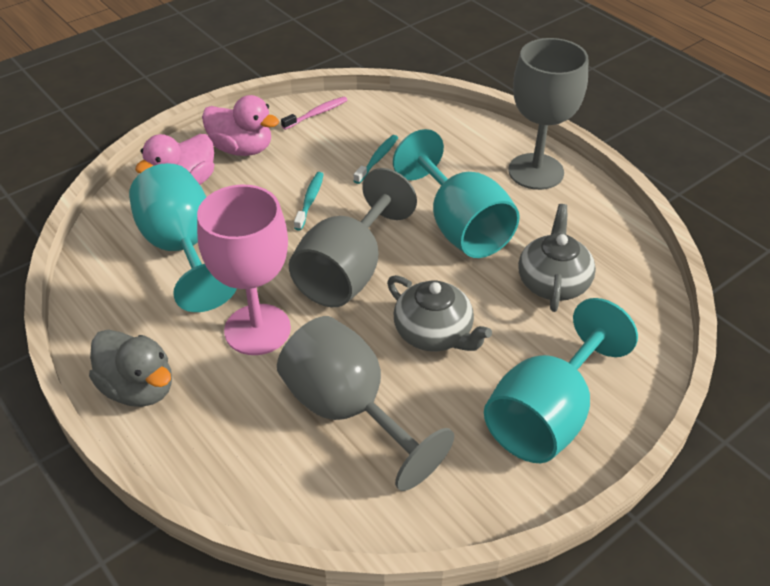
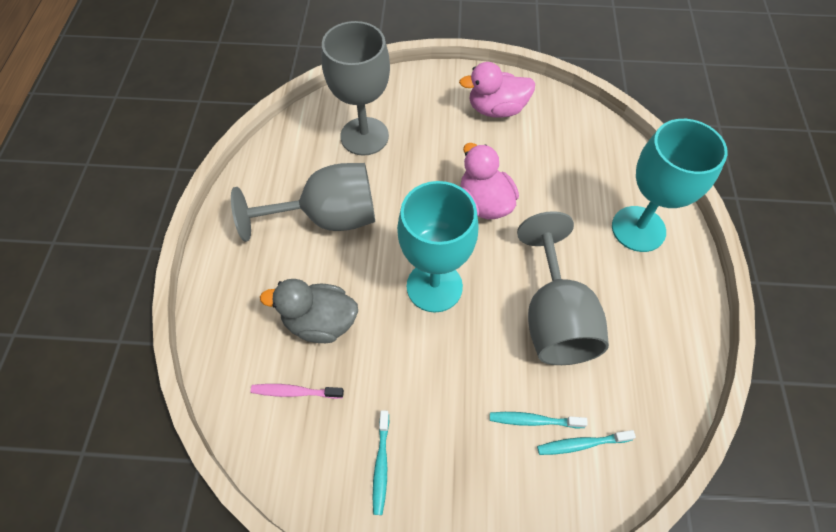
grey teapot: [387,275,492,351] [518,204,596,312] = 2 -> none = 0
pink goblet: [197,185,291,355] = 1 -> none = 0
turquoise goblet: [129,163,237,312] [393,129,520,258] [484,298,638,463] = 3 -> [397,181,479,312] [612,119,728,252] = 2
turquoise toothbrush: [294,172,324,231] [354,135,398,184] = 2 -> [373,410,389,515] [490,412,588,428] [537,430,636,455] = 3

